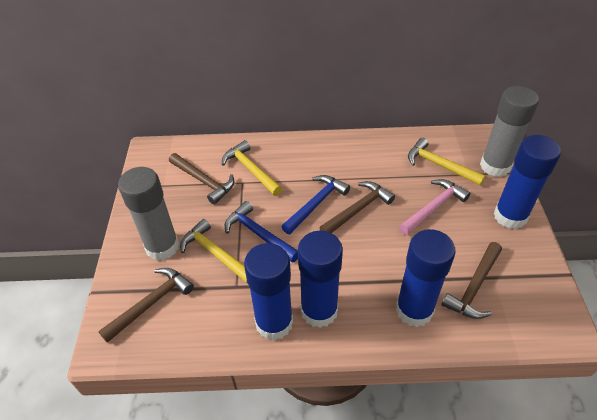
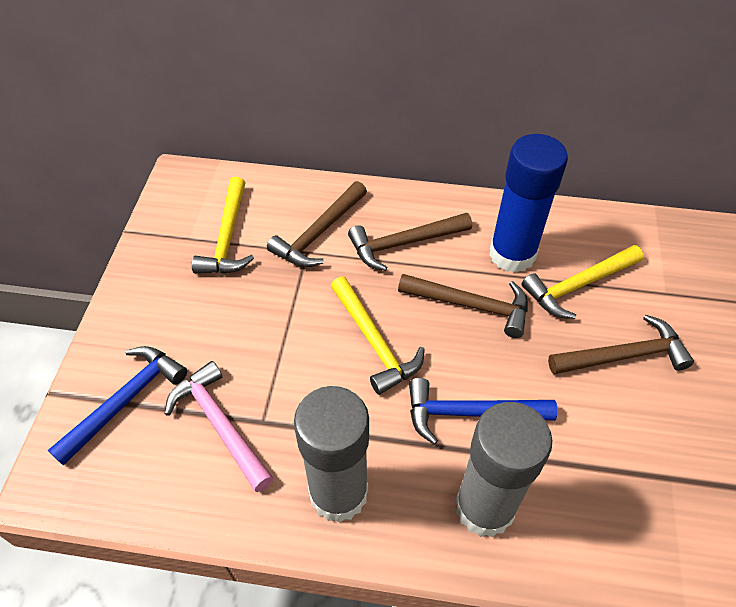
blue glue stick: [244,243,293,340] [298,231,343,328] [396,229,456,327] [493,135,561,229] = 4 -> [489,134,568,273] = 1

